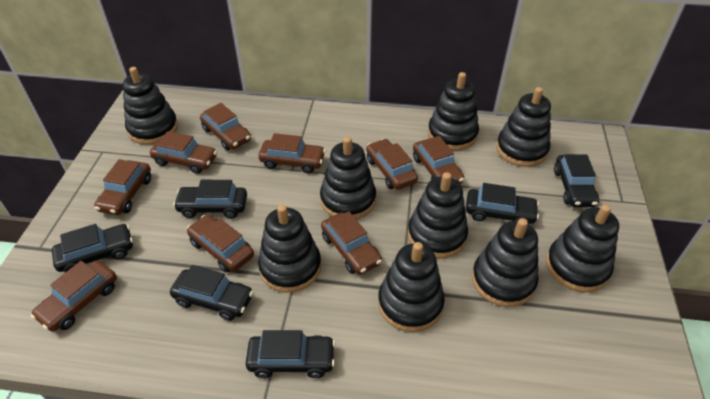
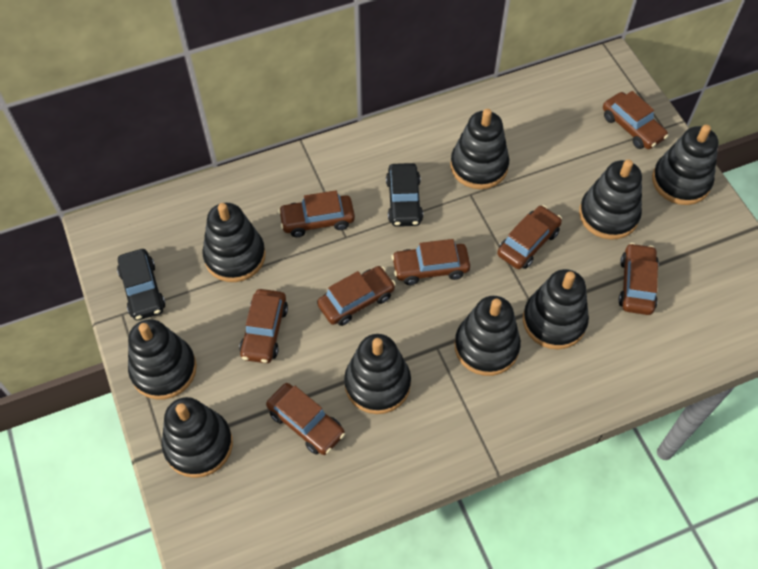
black car: [52,224,133,273] [170,265,253,321] [173,180,247,219] [246,330,335,378] [466,183,539,224] [554,154,599,207] = 6 -> [117,249,165,320] [386,163,423,227] = 2
brown car: [31,260,117,332] [94,159,151,215] [150,131,217,174] [187,215,254,272] [200,103,251,150] [258,133,326,173] [321,211,382,275] [366,139,418,190] [413,136,464,184] = 9 -> [239,289,288,363] [266,383,345,455] [278,190,355,237] [317,266,396,326] [391,239,470,285] [497,205,562,269] [603,91,668,149] [618,243,659,315] = 8

